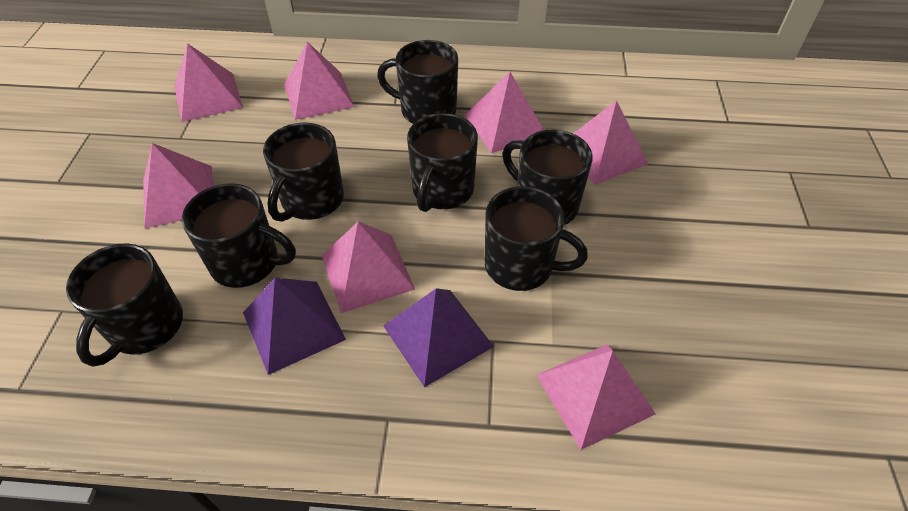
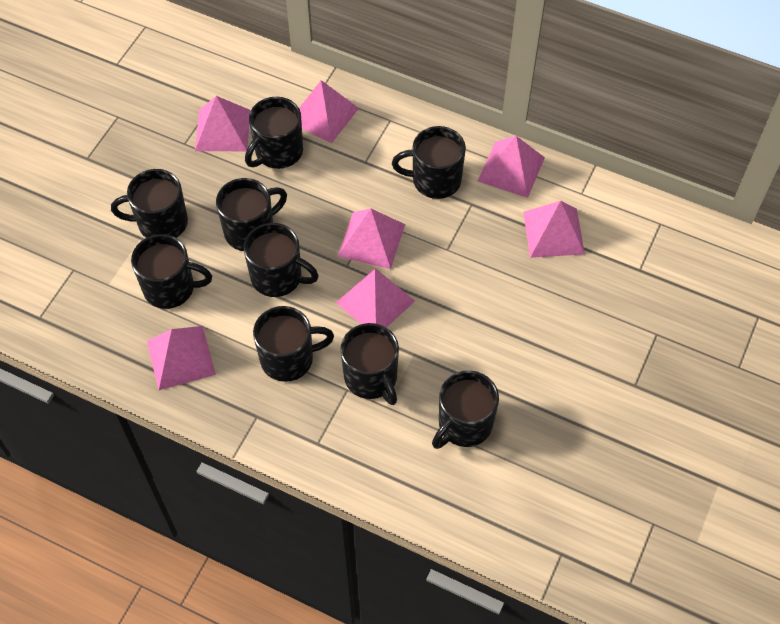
black mug: [66,244,183,367] [182,183,296,288] [263,122,344,222] [377,40,458,124] [407,113,478,212] [485,186,588,291] [503,129,593,225] = 7 -> [111,169,188,238] [131,234,212,309] [216,178,287,251] [243,223,319,297] [245,97,303,169] [253,306,334,382] [340,323,399,405] [392,126,466,199] [432,370,499,449] = 9
purple pyramid: [243,278,346,375] [383,288,494,387] = 2 -> none = 0

